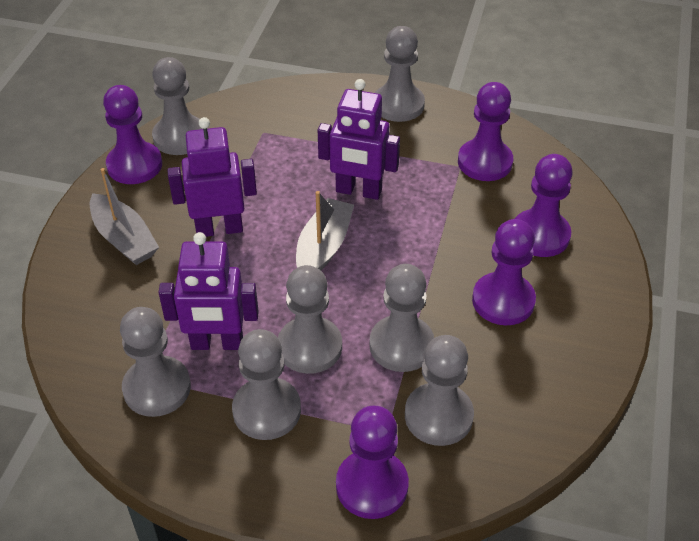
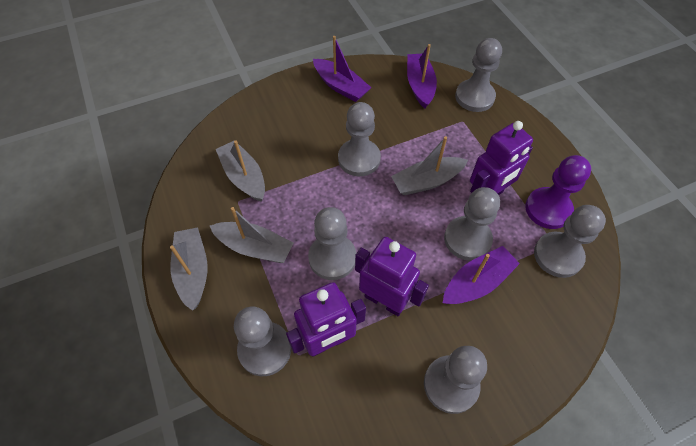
grey boat: [90,168,159,265] [296,191,354,270] = 2 -> [170,227,208,311] [210,207,293,263] [216,140,265,202] [391,136,468,195] = 4
purple boat: none = 0 -> [313,36,372,102] [407,44,437,109] [443,246,520,304] = 3
purple pawn: [103,85,162,184] [336,406,409,519] [458,82,513,181] [472,219,536,325] [515,154,573,257] = 5 -> [525,155,591,229] = 1

